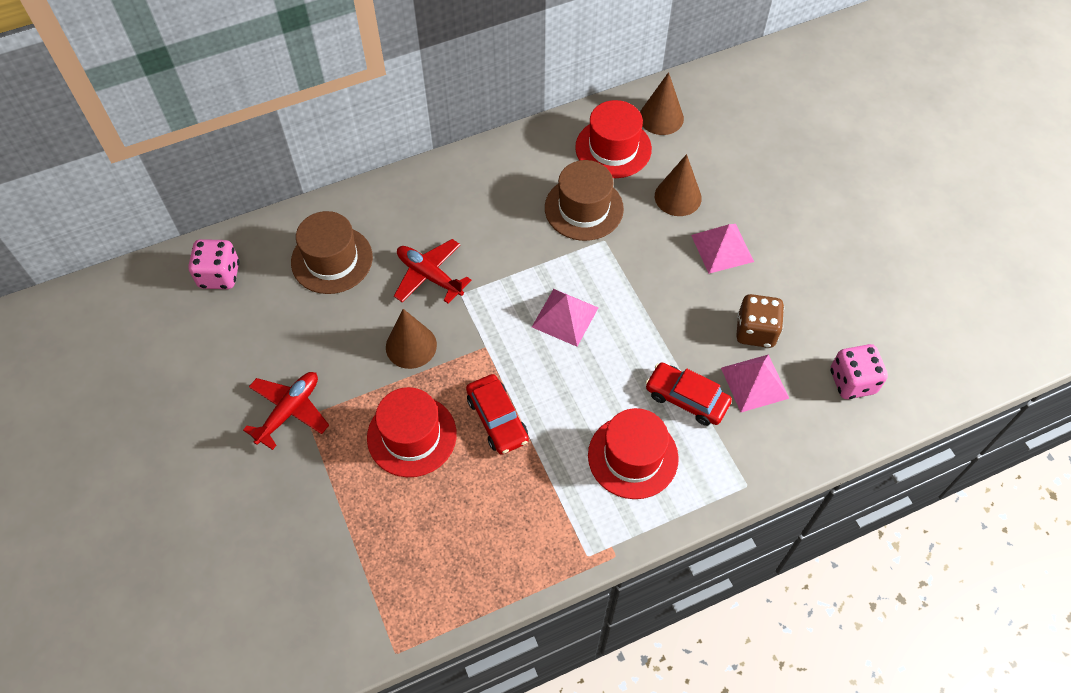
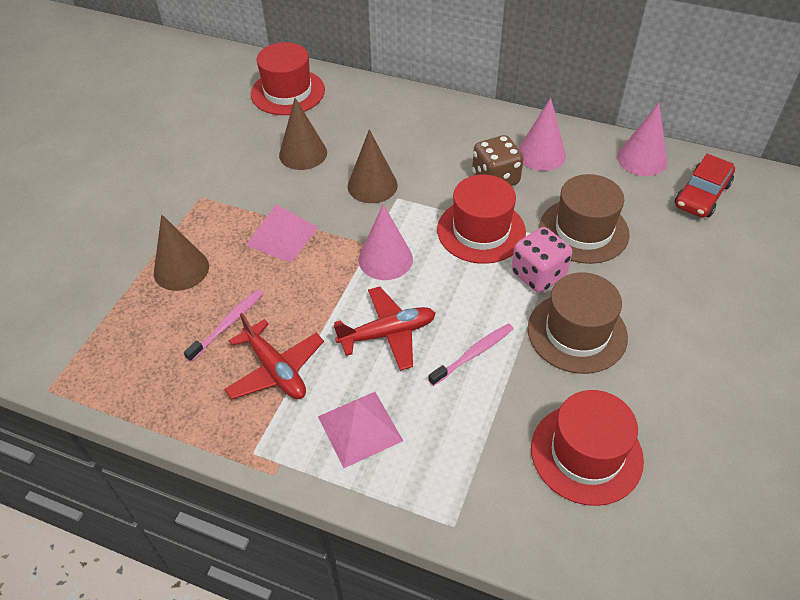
pink cone: none = 0 -> [359,204,413,280] [518,98,566,171] [617,103,667,176] = 3
pink dice: [188,239,240,289] [830,344,888,399] = 2 -> [511,227,572,293] = 1
pink pyramid: [532,289,598,347] [691,224,754,274] [721,354,790,412] = 3 -> [245,204,319,263] [318,392,403,468] = 2
pink toothbrush: none = 0 -> [184,289,264,362] [428,323,514,386] = 2
red car: [466,374,529,455] [646,362,732,426] = 2 -> [675,154,735,218] = 1

